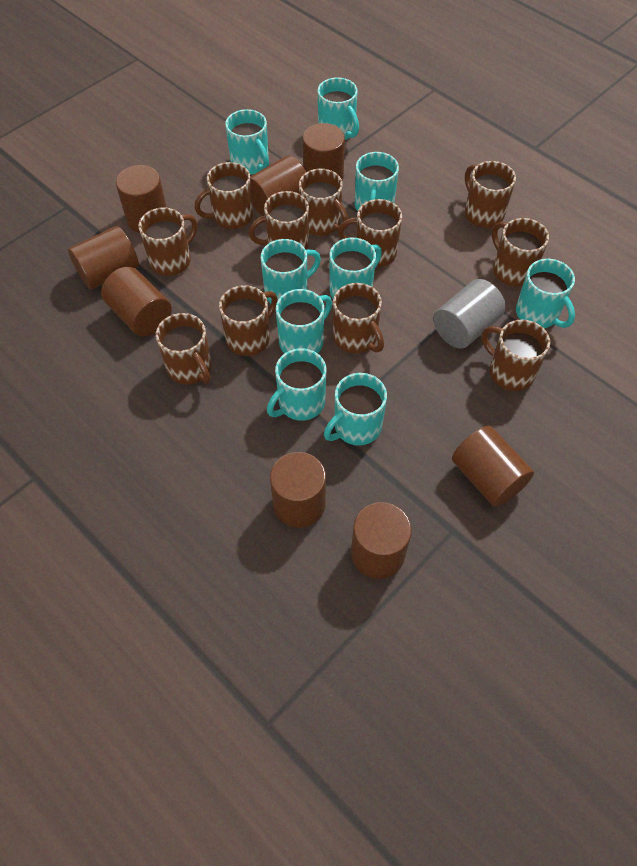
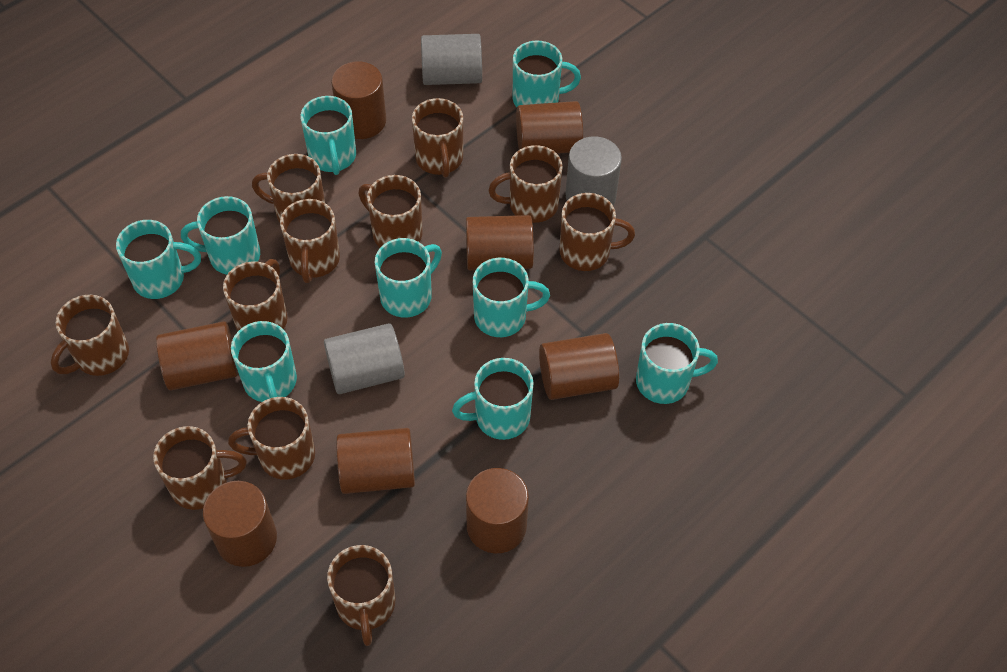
grey cylinder: [433,279,506,349] = 1 -> [324,323,405,394] [421,34,482,85] [565,136,622,205] = 3

